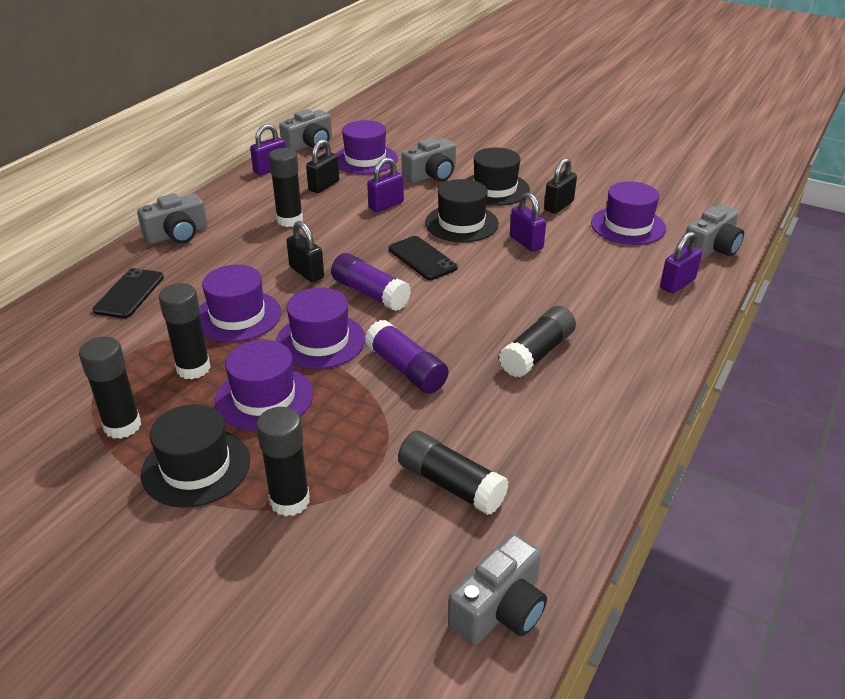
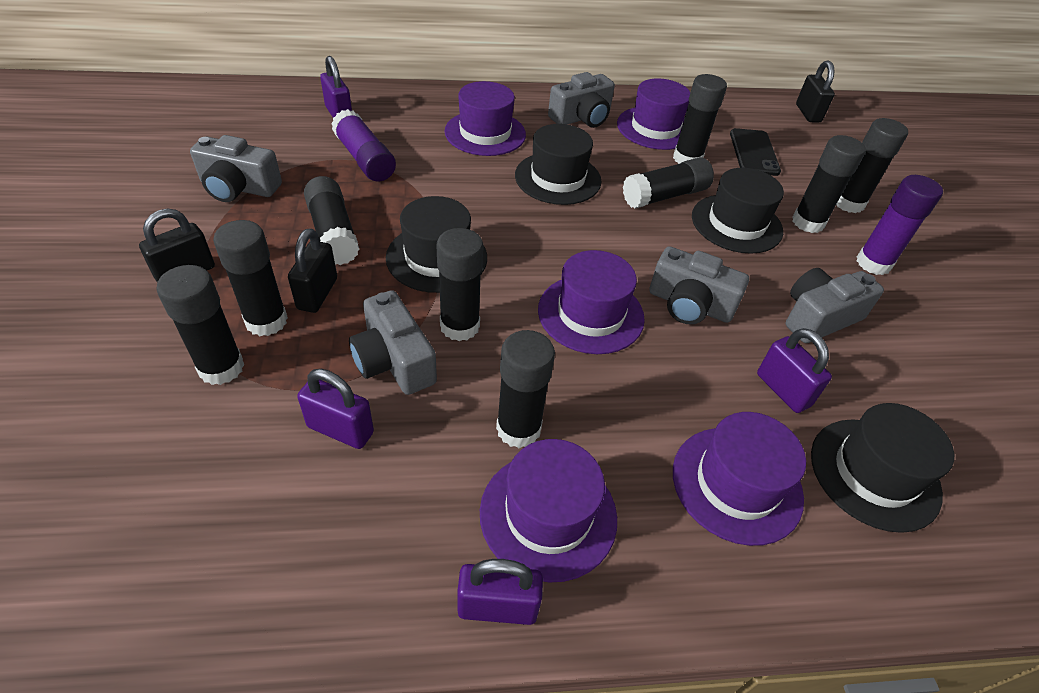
black glue stick: [79,337,141,439] [159,283,211,380] [256,407,310,516] [268,148,303,227] [398,431,509,515] [499,306,576,378] = 6 -> [156,265,244,385] [213,220,288,336] [304,176,359,265] [437,228,483,341] [496,330,555,448] [623,157,714,208] [673,74,727,164] [792,135,866,233] [836,118,908,213] = 9
black hat: [141,404,250,508] [425,179,499,242] [467,147,530,206] = 3 -> [386,196,487,293] [515,124,601,205] [692,168,784,254] [811,403,954,533] = 4
black phone: [92,268,164,318] [389,236,458,280] = 2 -> [730,128,781,176] = 1

